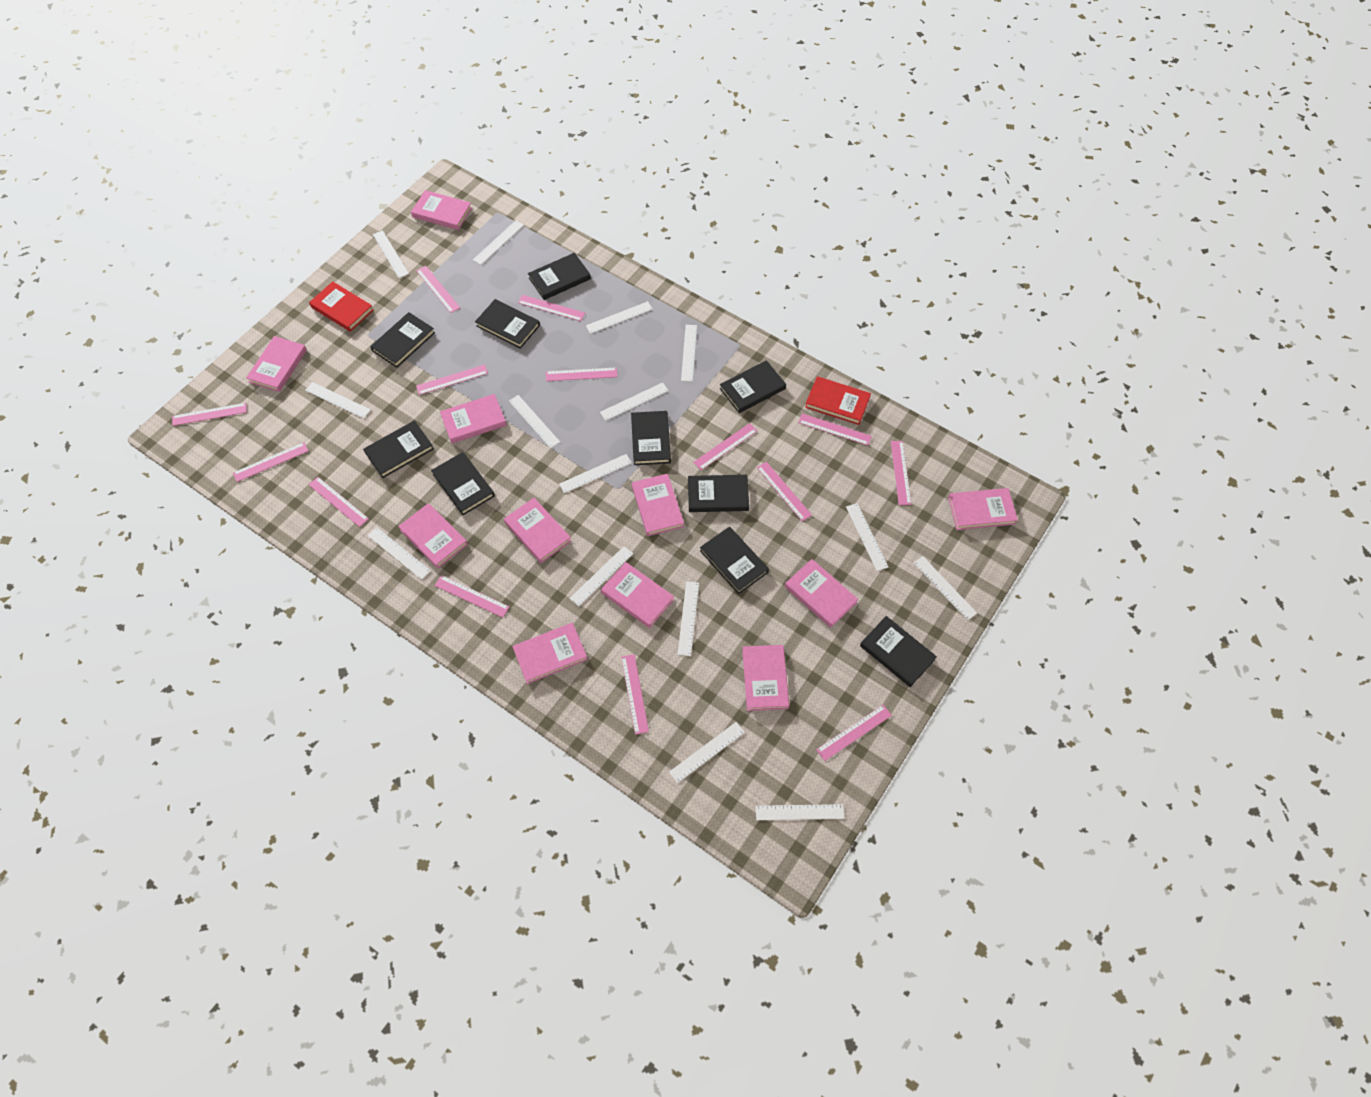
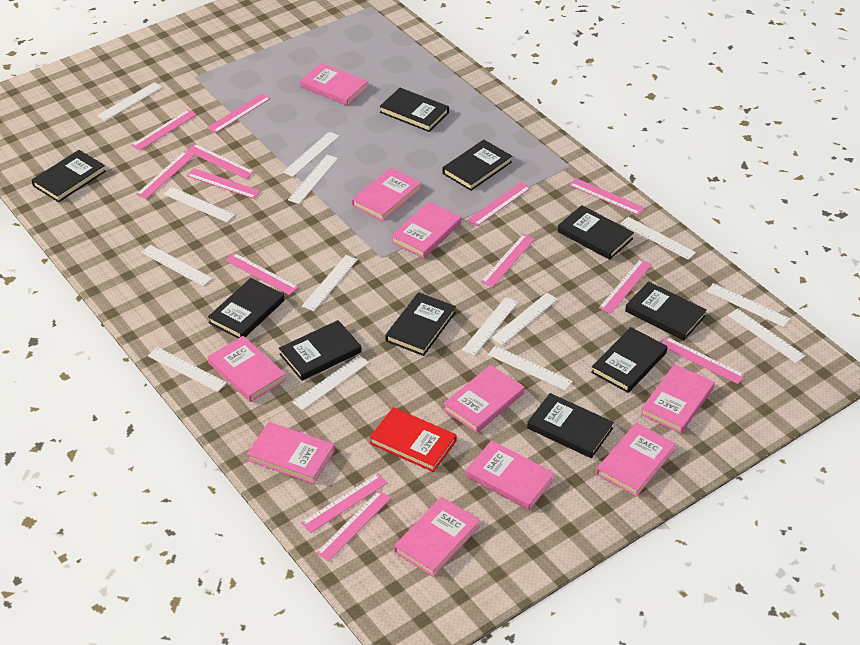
pink book: [246,336,307,392] [398,503,468,568] [411,190,472,230] [440,394,507,444] [504,498,571,563] [512,623,588,684] [601,562,674,628] [632,474,684,536] [742,645,789,711] [785,559,858,628] [948,488,1018,530] = 11 -> [208,336,286,402] [247,422,335,484] [300,63,368,106] [352,167,422,221] [391,202,461,258] [394,497,480,577] [443,365,524,433] [466,440,555,510] [596,423,676,497] [641,364,715,433] = 10
pink ruler: [172,403,247,426] [233,442,308,482] [309,477,369,527] [416,266,460,313] [416,365,488,395] [435,575,509,618] [518,295,585,321] [546,367,617,381] [621,654,649,735] [693,423,757,470] [757,462,812,521] [798,413,872,446] [816,705,892,761] [891,441,912,505] = 14 -> [131,110,196,151] [136,151,195,199] [186,168,261,199] [187,144,254,179] [207,94,271,133] [225,253,298,295] [301,473,388,533] [316,490,391,561] [467,182,531,226] [481,234,535,287] [569,178,645,215] [599,259,652,314] [661,337,745,384] = 13
red book: [309,281,374,332] [805,376,871,425] = 2 -> [369,407,457,472] = 1
white ruler: [305,382,371,419] [368,527,431,580] [373,230,409,278] [473,220,524,265] [509,395,560,448] [559,454,632,493] [569,546,633,607] [586,301,653,334] [600,382,669,421] [669,722,745,783] [677,581,699,656] [681,325,697,382] [756,804,845,820] [846,503,889,571] [914,556,977,621] = 15 -> [97,82,162,121] [141,245,212,286] [148,347,227,392] [164,187,235,222] [283,131,339,177] [288,155,338,204] [292,355,369,410] [302,255,358,311] [462,297,518,356] [488,346,573,391] [492,293,558,345] [620,217,696,260] [706,283,790,327] [728,309,805,363] = 14

